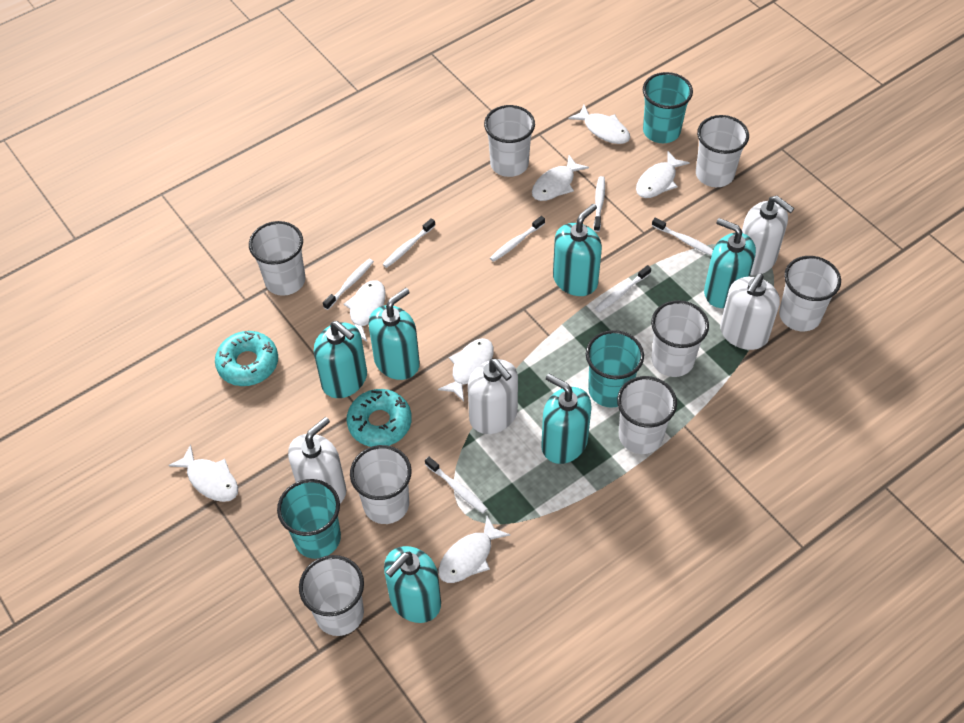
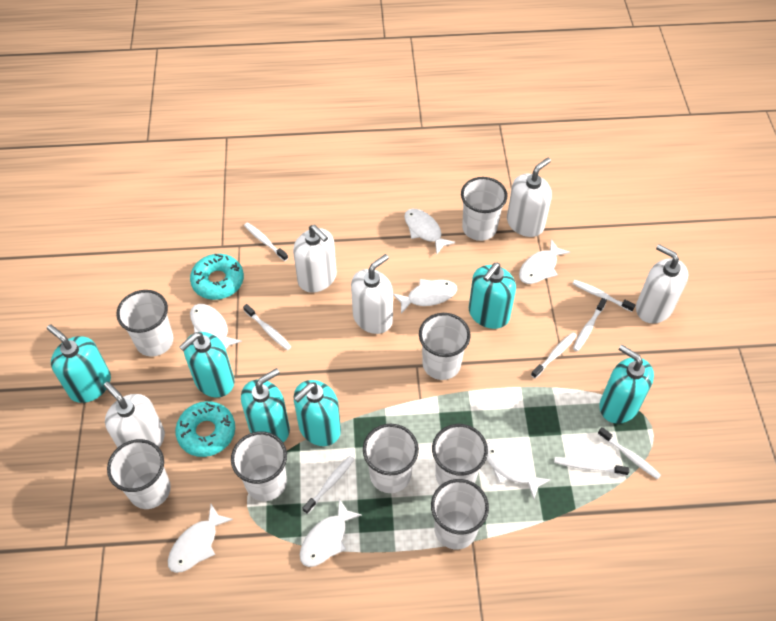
turquoise cup: [277,479,341,559] [586,330,644,408] [643,72,693,143] = 3 -> none = 0
white soap dispenser: [288,417,346,503] [468,358,518,434] [720,273,780,350] [742,196,794,275] = 4 -> [104,382,165,448] [293,225,337,293] [351,254,393,334] [507,158,552,237] [636,244,688,324] = 5
white toothbrush: [323,259,374,310] [382,218,436,268] [425,456,487,513] [490,216,545,262] [593,176,605,232] [595,265,651,313] [652,217,713,256] = 7 -> [243,304,291,350] [244,222,288,261] [302,456,355,514] [531,332,577,378] [554,457,630,476] [573,280,635,312] [573,298,607,351] [598,427,661,480] = 8

